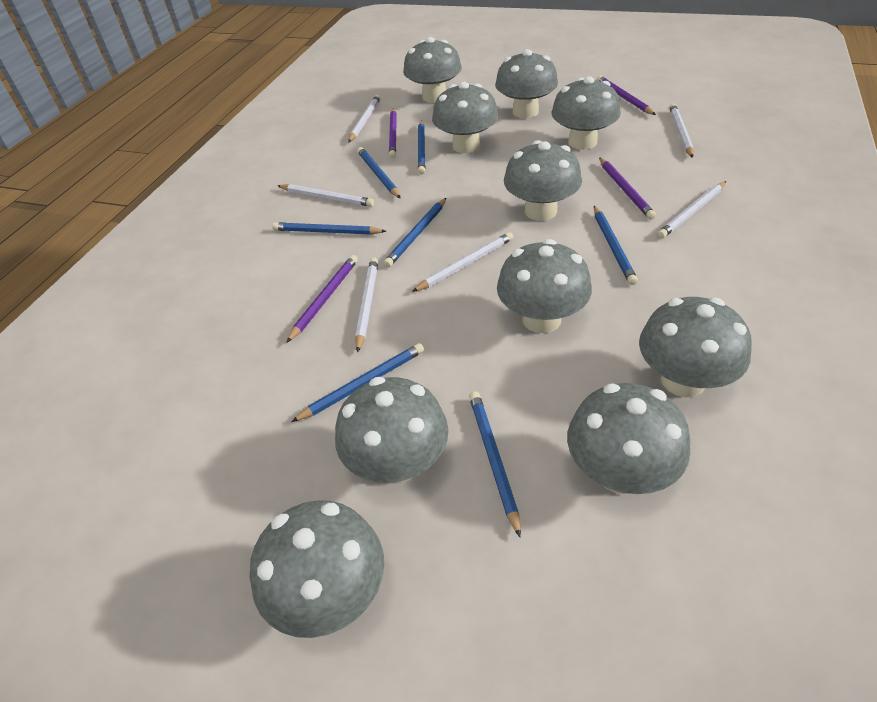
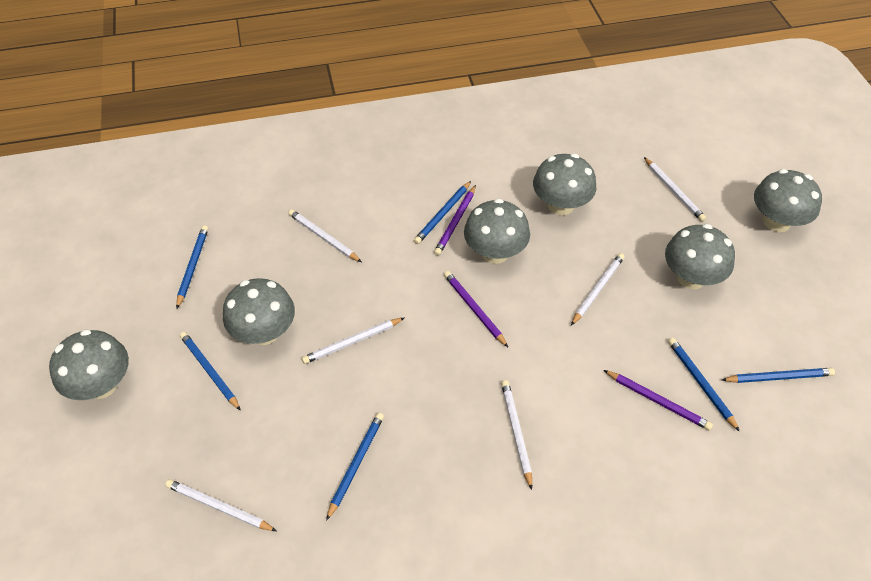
blue pencil: [272,222,386,235] [291,343,424,422] [357,147,400,198] [384,198,446,267] [418,121,425,174] [469,391,521,538] [594,206,638,285] = 7 -> [176,225,208,309] [180,332,241,411] [326,413,384,521] [414,181,471,244] [668,338,740,432] [722,368,835,383] = 6
grey mushroom: [250,500,385,638] [335,377,448,483] [403,37,462,102] [432,82,498,153] [495,49,558,118] [497,239,592,333] [504,140,582,221] [551,76,621,150] [567,383,690,494] [639,297,752,397] = 10 -> [49,329,129,400] [223,278,295,345] [464,199,530,264] [533,153,596,215] [665,224,735,289] [754,169,822,232] = 6
purple pencil: [286,255,358,343] [389,108,397,158] [597,76,656,115] [599,157,656,220] = 4 -> [434,185,476,256] [444,271,508,347] [604,370,713,431] = 3

